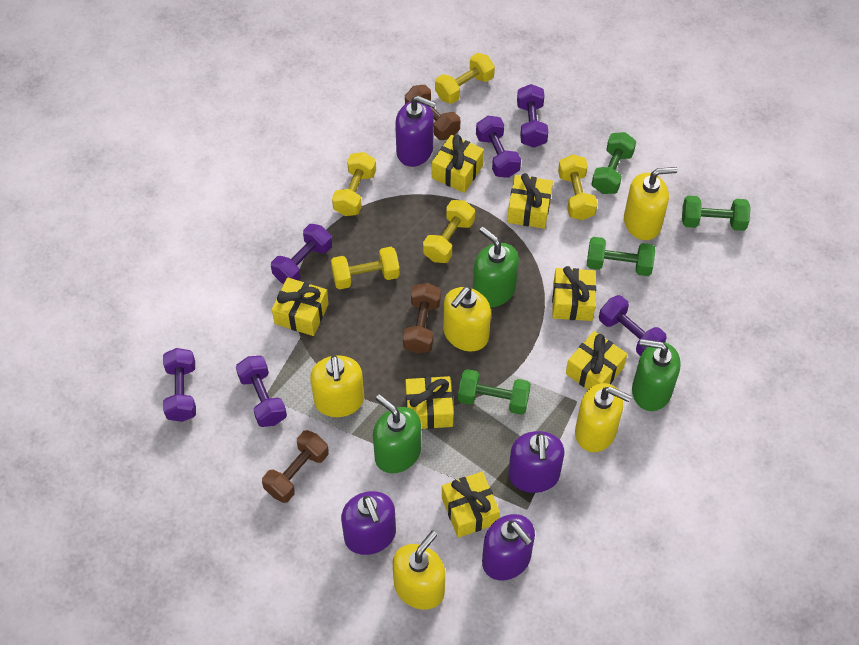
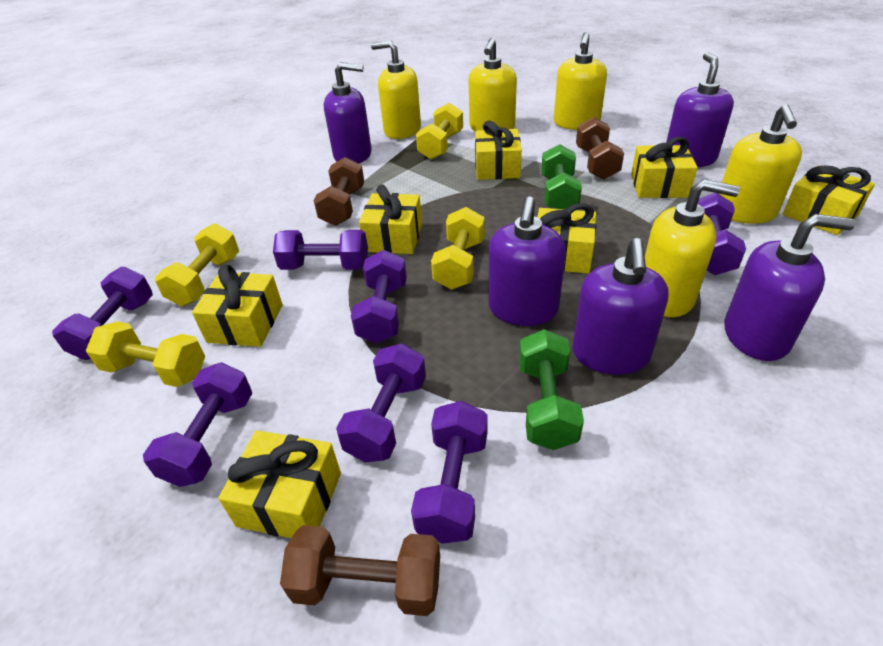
green dumbbell: [458,369,531,415] [587,237,655,276] [591,132,636,194] [682,196,751,231] = 4 -> [519,329,584,450] [541,144,582,209] = 2
green soap dispenser: [373,394,421,473] [473,227,519,307] [632,339,681,411] = 3 -> none = 0
purple dumbbell: [163,348,196,422] [236,356,287,427] [271,224,332,284] [476,116,521,178] [517,84,548,148] [599,295,667,356] = 6 -> [52,267,153,360] [143,362,252,487] [273,230,368,270] [336,343,426,462] [351,250,407,343] [411,401,487,544] [698,193,746,275] = 7
purple soap dispenser: [341,491,396,555] [395,96,436,167] [482,514,535,580] [508,431,564,493] = 4 -> [324,62,372,164] [489,196,566,326] [572,238,668,374] [666,52,734,167] [725,214,856,361] = 5
yellow dumbbell: [331,247,400,290] [332,152,376,216] [423,200,475,263] [435,53,495,104] [558,154,598,220] = 5 -> [86,322,205,387] [155,223,239,306] [416,103,463,160] [431,207,485,290] = 4

